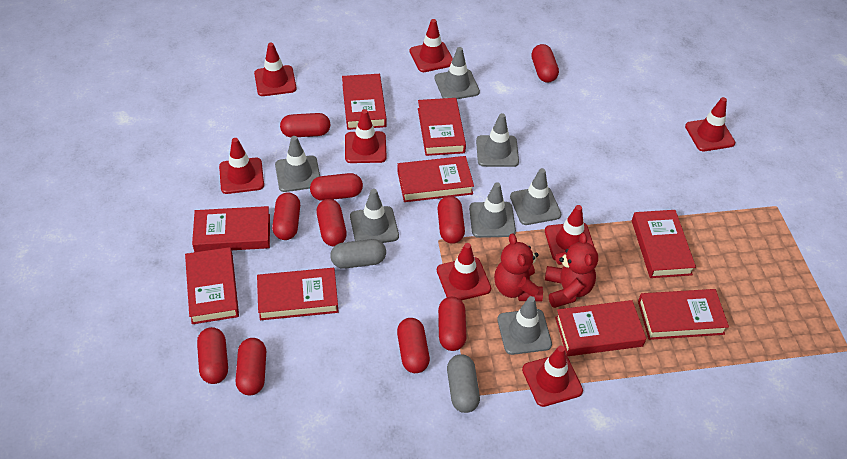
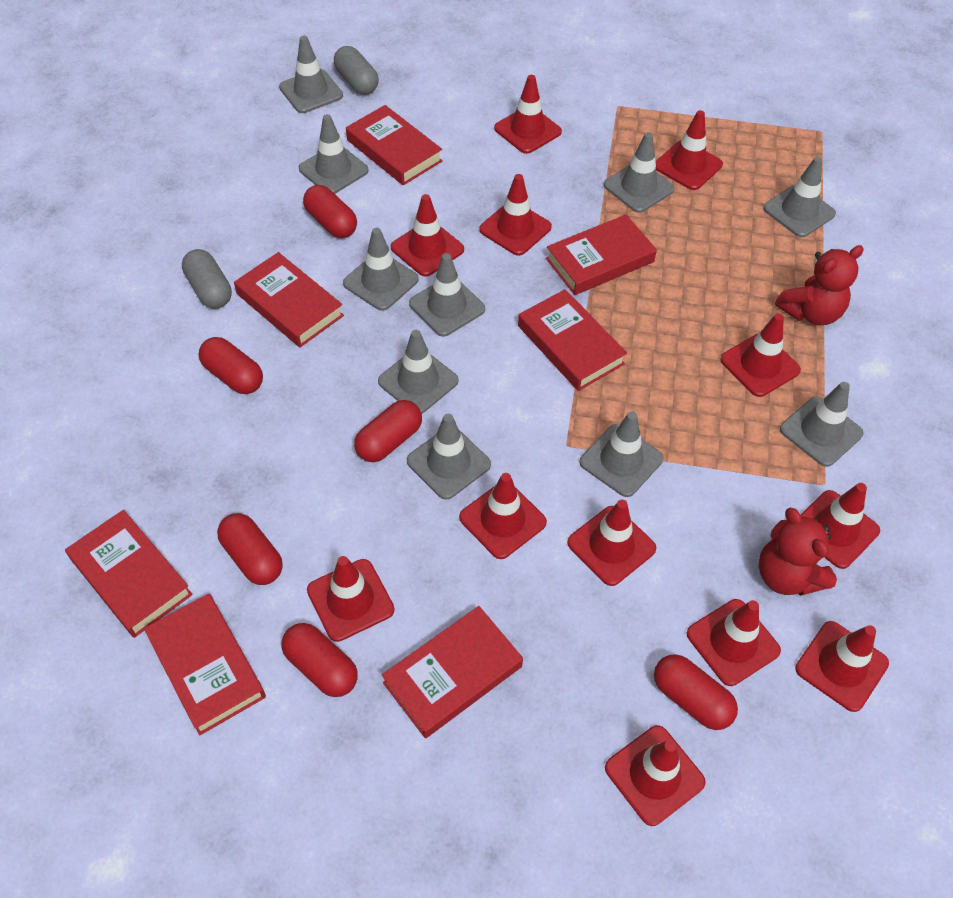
grey traffic cone: [275,136,320,192] [350,189,399,243] [435,47,480,99] [469,182,516,238] [476,113,519,167] [497,296,552,355] [510,168,561,225] = 7 -> [279,36,343,113] [299,114,369,194] [343,228,419,311] [378,330,459,413] [407,414,491,500] [409,253,485,337] [580,411,663,497] [604,132,674,213] [763,157,836,237] [780,382,864,467] = 10
red book: [185,247,239,324] [192,206,270,252] [257,268,339,320] [342,74,386,130] [398,156,474,202] [418,98,466,156] [555,300,646,356] [632,210,696,278] [638,289,729,340] = 9 -> [65,510,193,638] [144,594,266,735] [234,252,344,347] [346,105,442,185] [382,606,523,738] [518,289,627,391] [546,214,657,295] = 7
red capsule: [197,327,228,384] [236,338,266,395] [272,192,300,240] [280,113,330,137] [310,173,363,201] [317,199,347,246] [397,318,430,373] [438,196,465,244] [438,297,466,351] [531,44,559,83] = 10 -> [199,337,263,394] [217,513,283,585] [281,623,358,697] [303,185,357,238] [354,400,422,462] [654,654,738,730] = 6
red traffic cone: [219,138,264,194] [254,43,297,96] [345,109,387,163] [409,19,453,72] [437,243,491,300] [522,346,583,407] [545,205,595,261] [685,97,735,151] = 8 -> [307,556,395,642] [391,194,464,277] [459,473,547,559] [479,174,552,256] [494,75,562,154] [567,500,656,586] [605,725,706,826] [656,110,723,190] [687,599,781,686] [720,313,801,397] [795,621,889,712] [800,483,880,569] = 12

